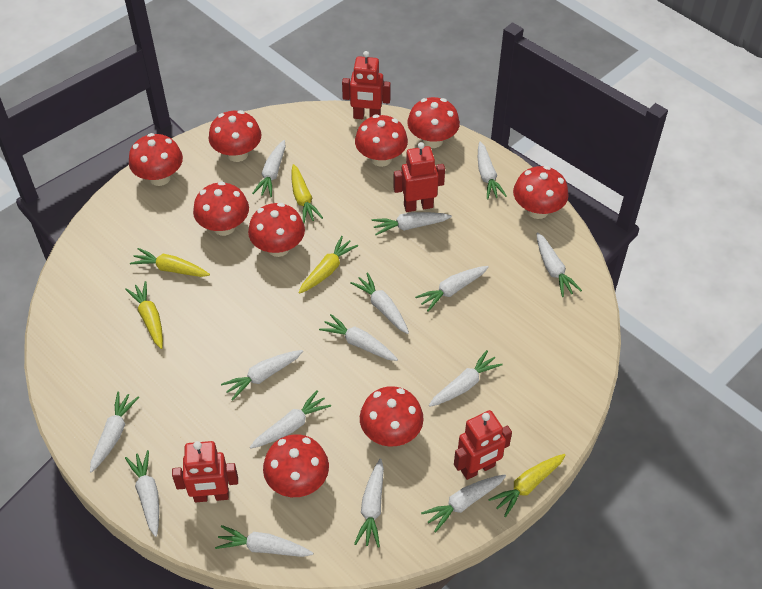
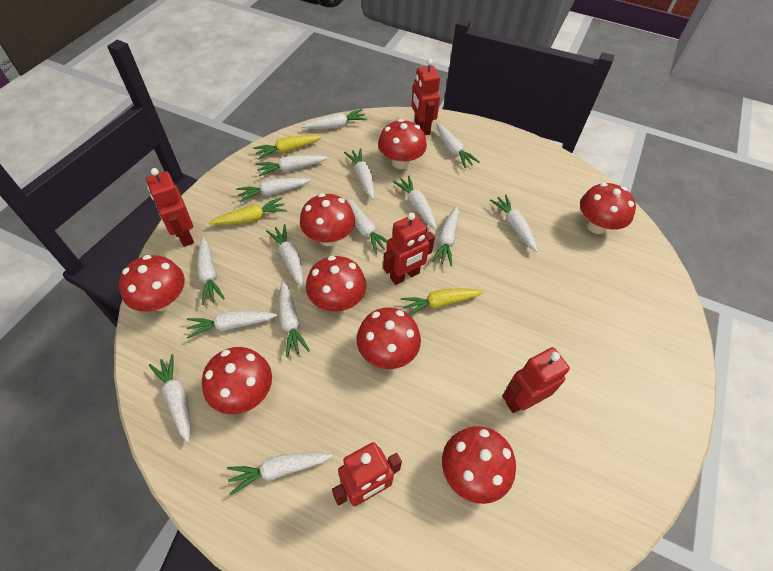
red mushroom: [129,133,183,186] [193,182,249,236] [209,110,262,162] [248,203,305,257] [263,434,329,497] [355,115,408,167] [360,386,424,447] [407,97,460,148] [513,166,569,219] = 9 -> [119,255,185,312] [202,347,272,414] [300,193,355,246] [306,256,366,312] [357,307,421,369] [378,119,427,169] [442,426,516,504] [580,183,636,234] = 8
red robot: [172,441,238,502] [342,51,391,119] [393,142,445,212] [454,410,512,480] = 4 -> [146,168,194,247] [332,442,402,507] [383,212,435,285] [411,59,440,135] [502,347,570,413] = 5
yellow carrot: [125,281,163,349] [130,248,210,277] [292,164,323,223] [299,236,358,294] [488,454,566,517] = 5 -> [209,197,287,225] [253,135,322,159] [401,288,484,315] = 3

